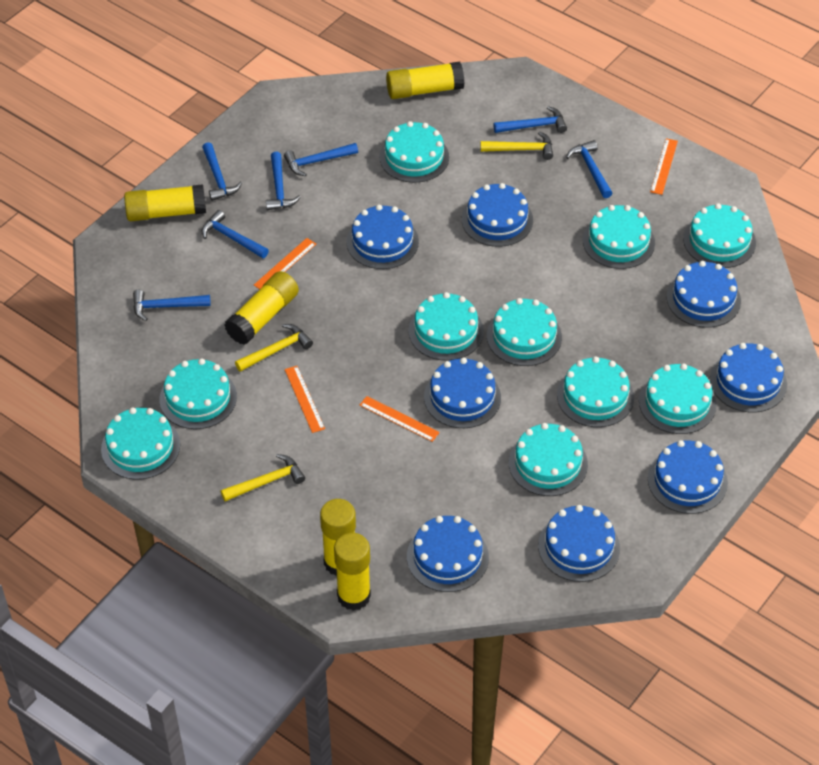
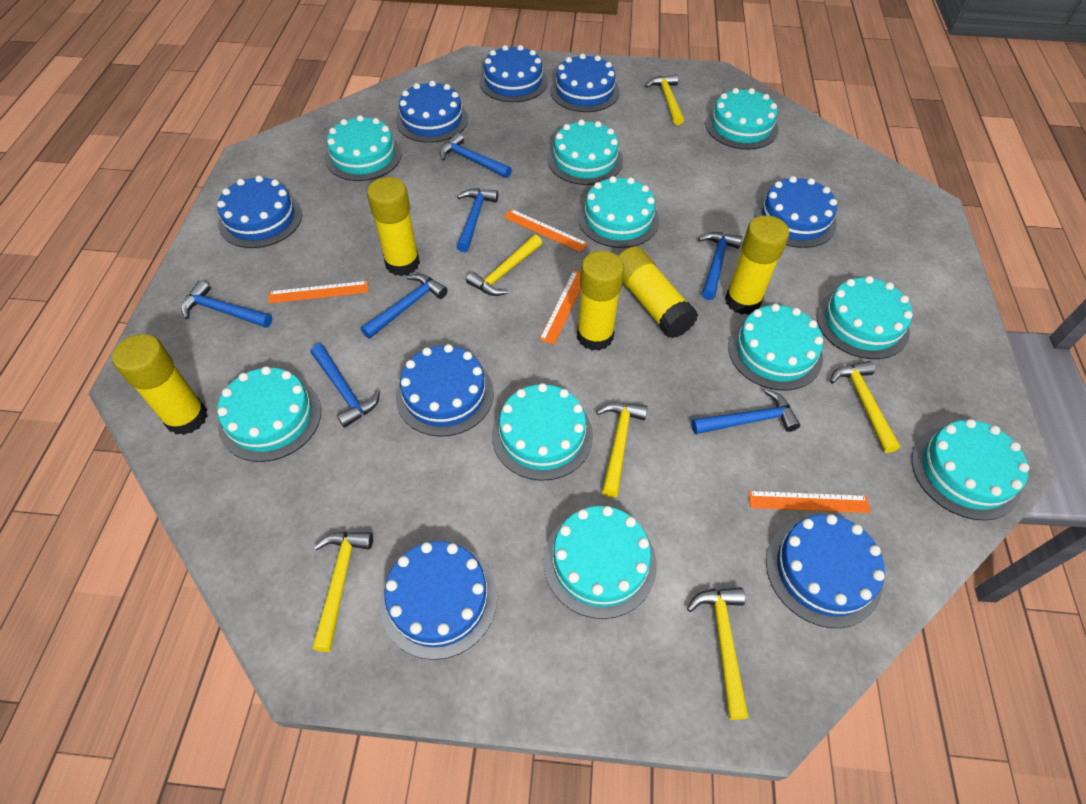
yellow hammer: [221,454,305,501] [235,324,313,372] [481,131,553,160] = 3 -> [312,532,373,652] [466,235,542,296] [596,403,648,498] [645,74,684,125] [687,587,749,720] [830,361,900,453] = 6

